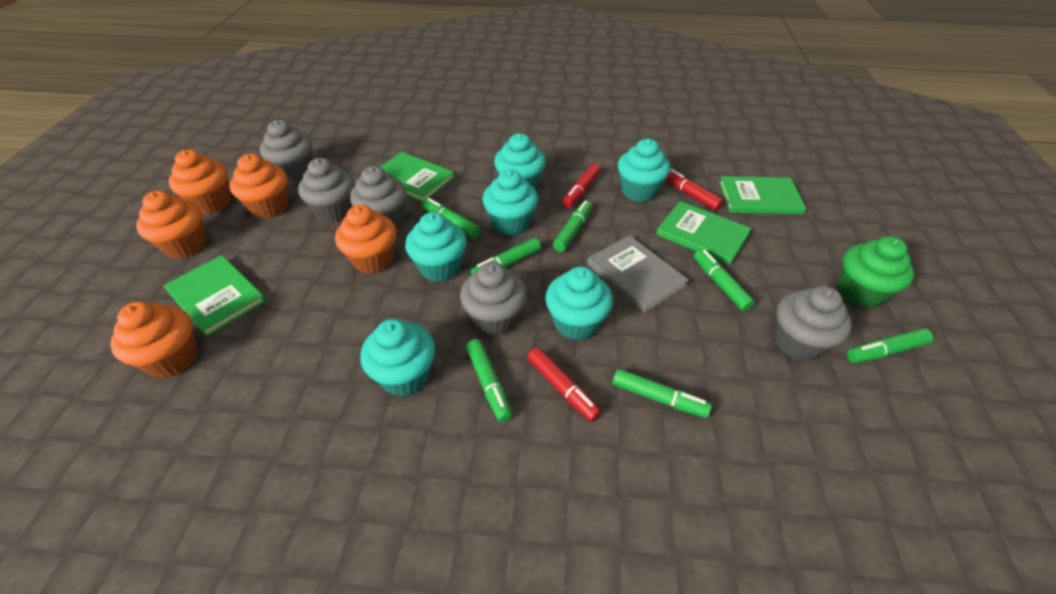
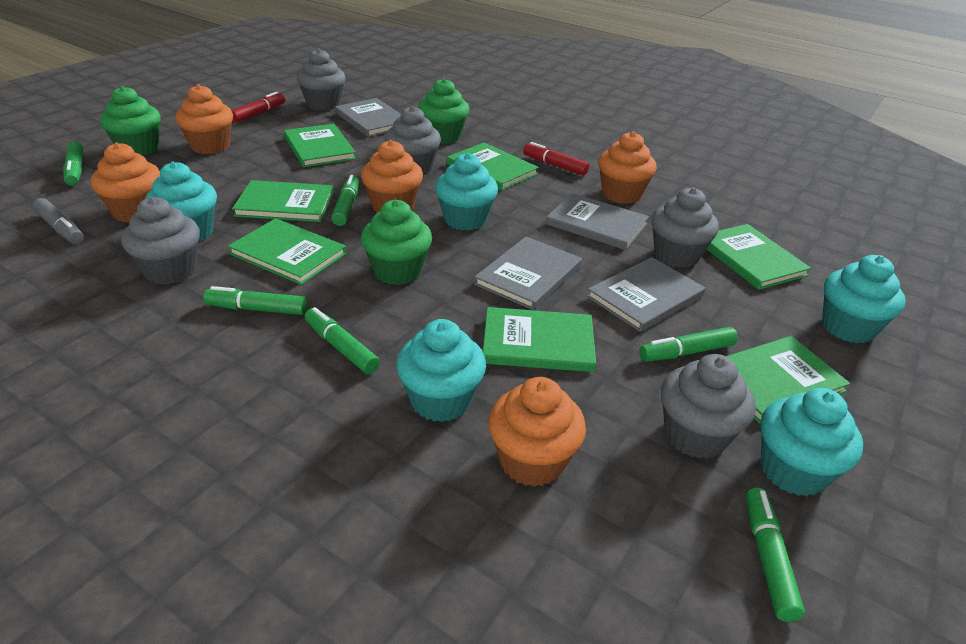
green book: [163,255,266,337] [381,152,455,202] [656,201,752,265] [719,176,806,214] = 4 -> [228,218,346,285] [232,180,334,222] [284,124,356,167] [447,143,539,191] [483,307,596,372] [707,224,811,290] [726,336,851,424] = 7
green cupcake: [838,236,914,308] = 1 -> [100,86,161,156] [361,199,432,285] [418,78,469,144] = 3
green marker: [422,198,481,238] [466,339,512,422] [470,238,541,275] [553,200,592,252] [612,369,712,418] [694,249,755,311] [847,328,933,363] = 7 -> [63,142,84,186] [203,286,307,315] [305,307,380,374] [331,175,359,226] [639,327,738,362] [746,488,805,622] = 6
grey book: [587,235,689,313] = 1 -> [335,98,401,137] [474,237,582,310] [546,193,649,250] [587,257,706,332] = 4
grey marker: none = 0 -> [32,198,84,244] = 1
red marker: [527,347,601,422] [562,164,601,208] [665,169,724,211] = 3 -> [231,92,285,123] [523,142,589,176] = 2
turquoise cupcake: [360,319,435,396] [405,212,467,282] [482,169,538,236] [494,133,546,190] [545,266,613,340] [618,139,670,202] = 6 -> [145,162,217,241] [396,319,486,422] [435,153,498,231] [761,388,863,497] [822,255,906,344] = 5

